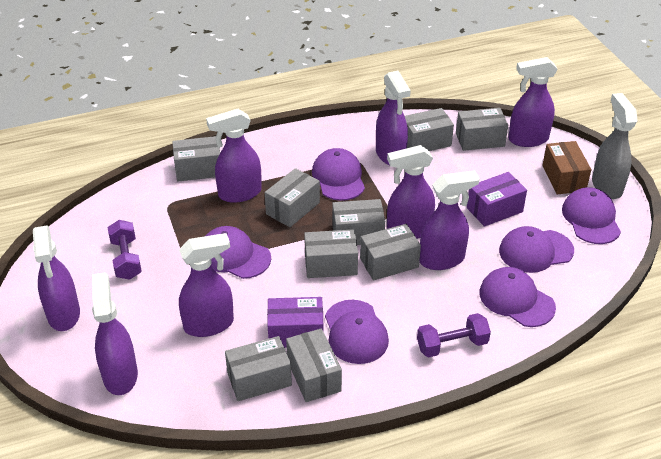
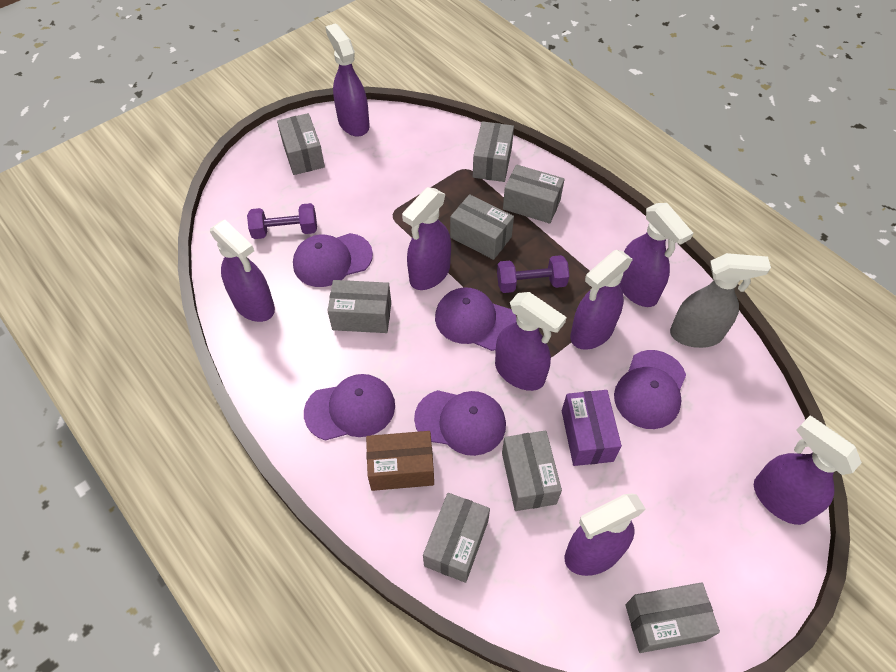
grey box: [172,136,220,182] [225,336,292,401] [265,168,320,227] [286,328,342,402] [304,229,358,278] [332,199,385,245] [360,224,421,281] [405,108,454,151] [456,108,508,151] = 9 -> [277,113,325,175] [327,280,391,333] [423,493,490,583] [450,194,514,260] [473,121,514,182] [502,431,562,511] [503,165,565,224] [625,582,720,653] = 8
purple box: [267,297,323,348] [467,172,527,227] = 2 -> [562,390,622,466] = 1
purple cap: [205,226,271,279] [312,148,365,201] [325,300,389,364] [479,267,556,327] [499,226,574,273] [562,187,621,244] = 6 -> [293,233,373,287] [304,374,395,441] [414,390,506,456] [435,288,516,351] [614,350,686,429] = 5

